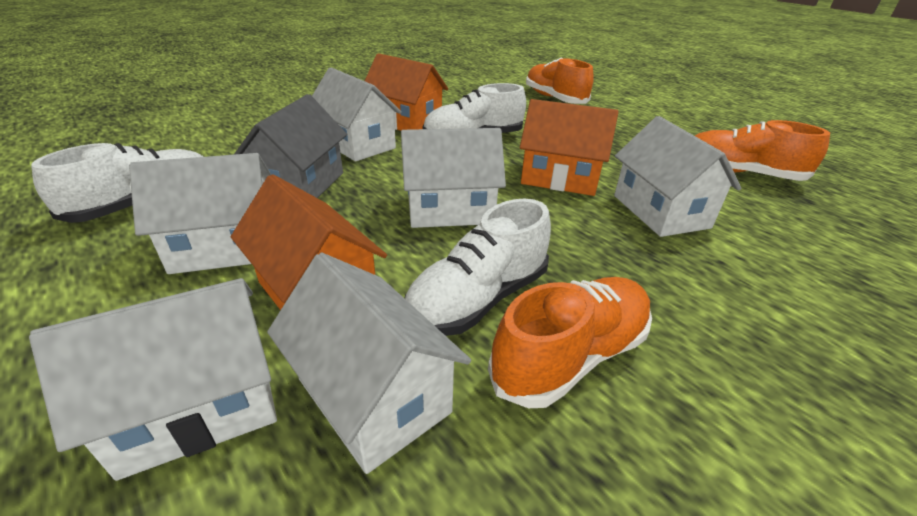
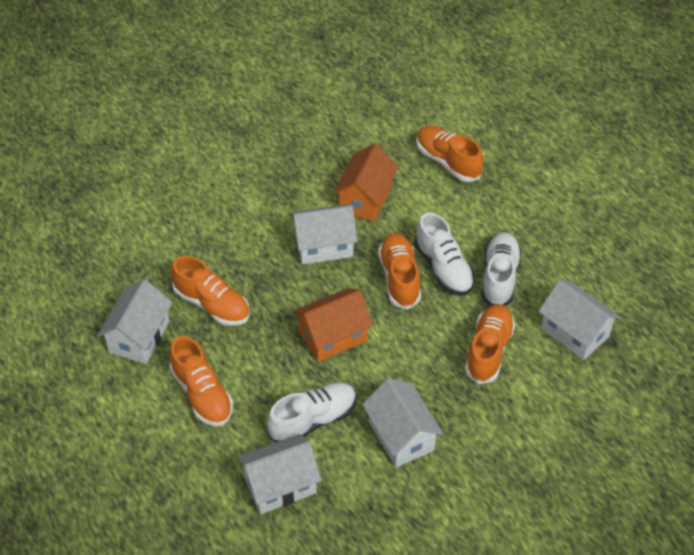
grey house: [234,94,347,198] = 1 -> none = 0
orange house: [231,174,387,310] [365,53,448,131] [520,99,619,196] = 3 -> [293,288,373,362] [333,144,398,222] = 2
orange shoe: [488,277,652,408] [526,58,594,104] [695,120,830,181] = 3 -> [170,336,233,426] [171,256,250,326] [378,233,421,310] [416,126,484,182] [465,304,515,384] = 5
white house: [29,278,277,481] [129,153,271,274] [267,253,471,474] [312,67,402,162] [401,128,506,228] [614,116,741,237] = 6 -> [97,279,172,364] [237,434,322,514] [291,204,358,265] [362,378,443,467] [539,280,621,360] = 5

